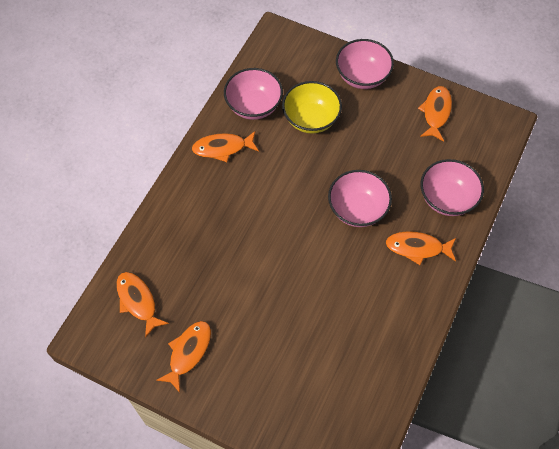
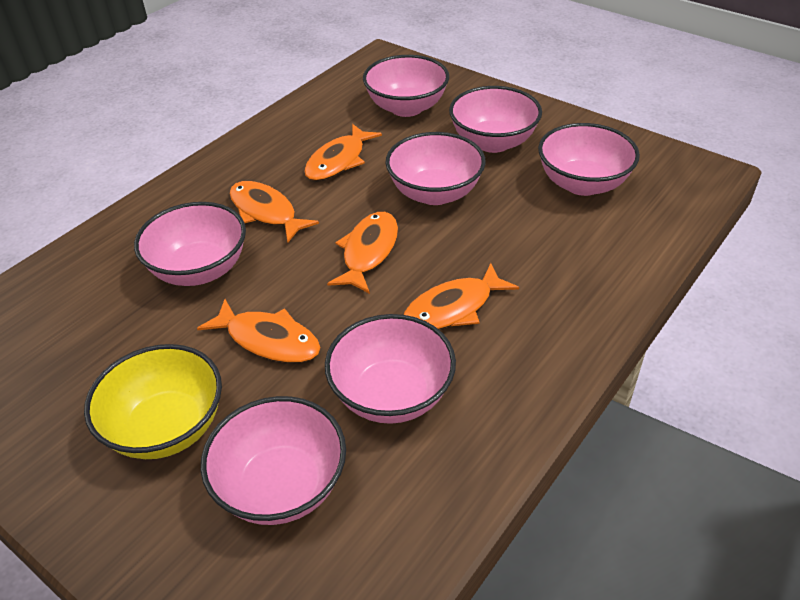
pink bowl: [224,68,283,120] [328,170,392,227] [336,39,394,89] [421,159,484,216] = 4 -> [134,202,246,286] [201,396,346,525] [325,314,456,424] [363,55,449,117] [385,132,486,205] [449,86,542,153] [538,123,640,196] = 7

